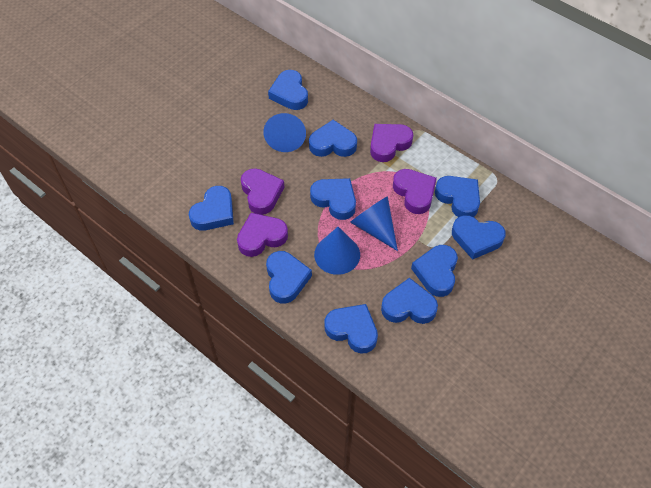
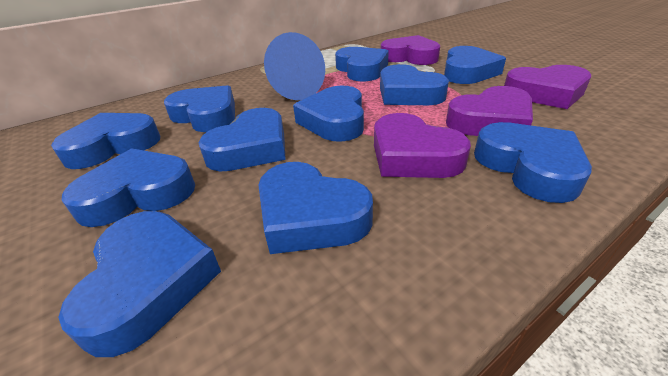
blue cone: [263,113,306,152] [314,227,360,275] [350,196,398,251] = 3 -> [264,32,325,100] = 1
blue heart: [189,186,234,231] [266,251,312,304] [268,70,308,110] [309,120,357,157] [310,178,356,220] [324,304,378,354] [381,278,438,324] [411,245,458,297] [435,176,480,217] [452,215,506,260] = 10 -> [51,113,160,169] [58,211,221,357] [62,148,195,227] [164,85,235,132] [198,108,286,171] [258,162,373,254] [293,86,364,142] [335,47,389,81] [380,64,449,105] [444,46,506,84] [474,122,592,203] = 11

